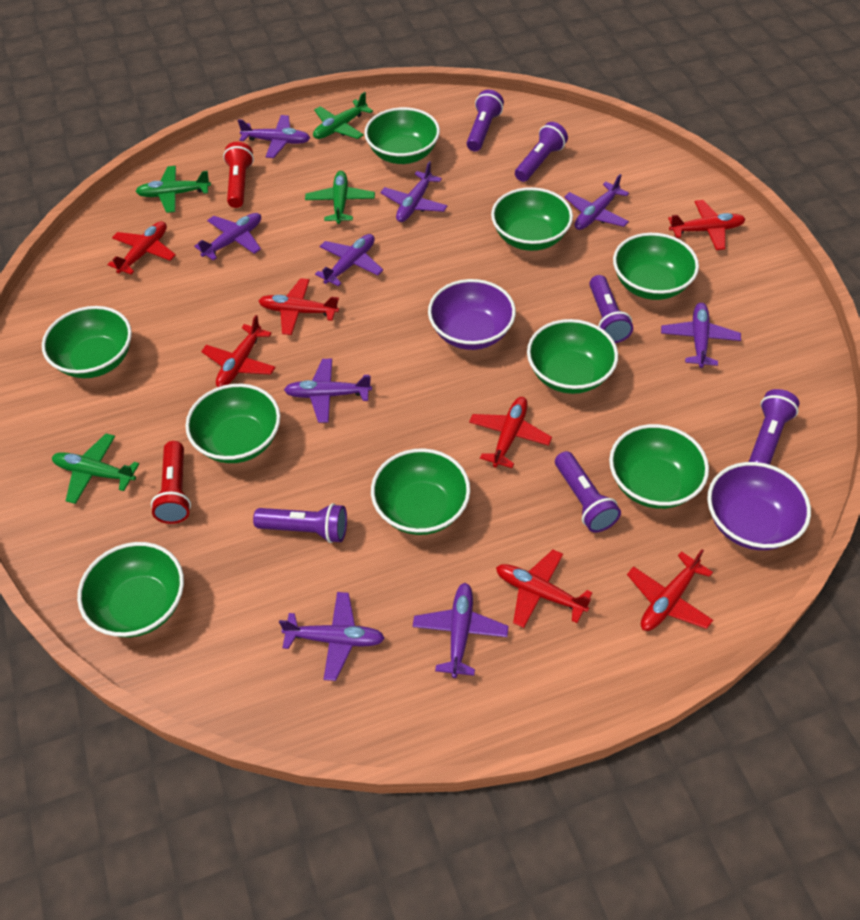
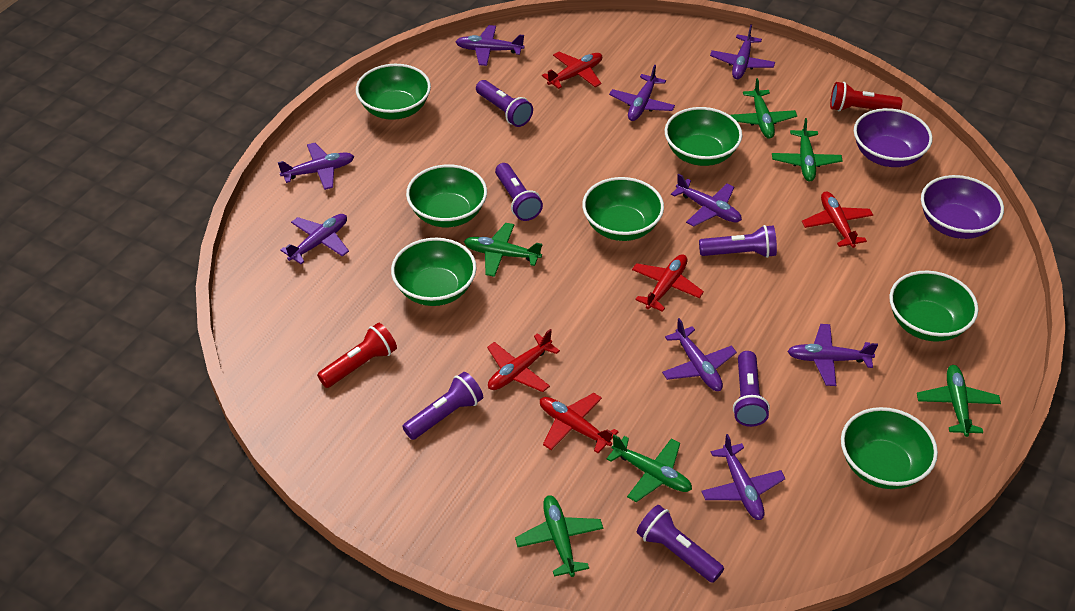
green bowl: [42,306,132,378] [77,542,184,638] [185,384,280,463] [364,107,440,164] [371,448,470,535] [491,187,573,251] [527,319,618,394] [609,424,709,509] [613,233,699,300] = 9 -> [356,64,431,120] [391,238,477,306] [406,164,487,227] [582,177,664,241] [665,107,742,166] [841,407,938,489] [889,271,978,342] = 7
green plane: [52,434,139,504] [135,166,211,213] [305,171,375,224] [313,92,373,139] = 4 -> [464,223,542,277] [515,495,603,577] [606,435,692,502] [730,78,797,139] [772,118,843,182] [917,365,1001,437] = 6
red plane: [108,221,176,275] [201,315,276,387] [258,278,339,335] [469,397,552,468] [496,550,592,628] [627,549,713,631] [668,200,746,250] = 7 -> [487,329,560,392] [540,393,618,453] [542,52,602,89] [632,254,704,312] [802,192,873,248] = 5

